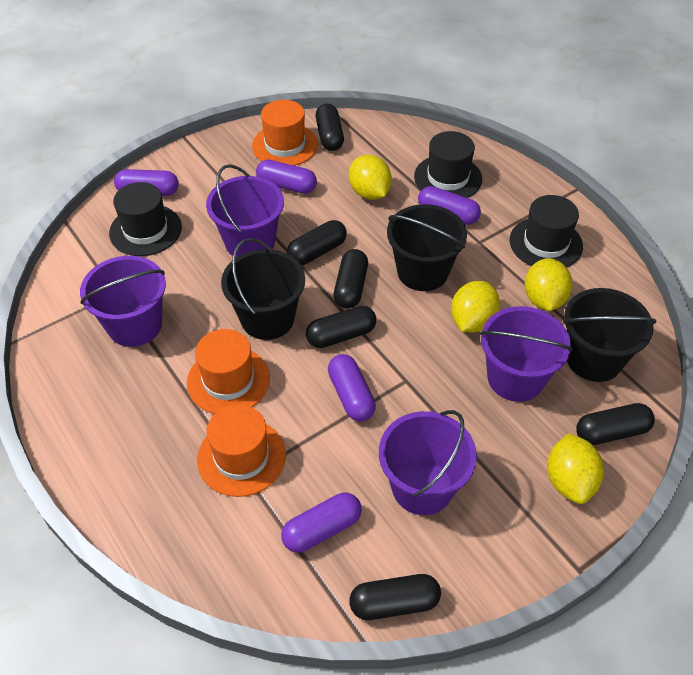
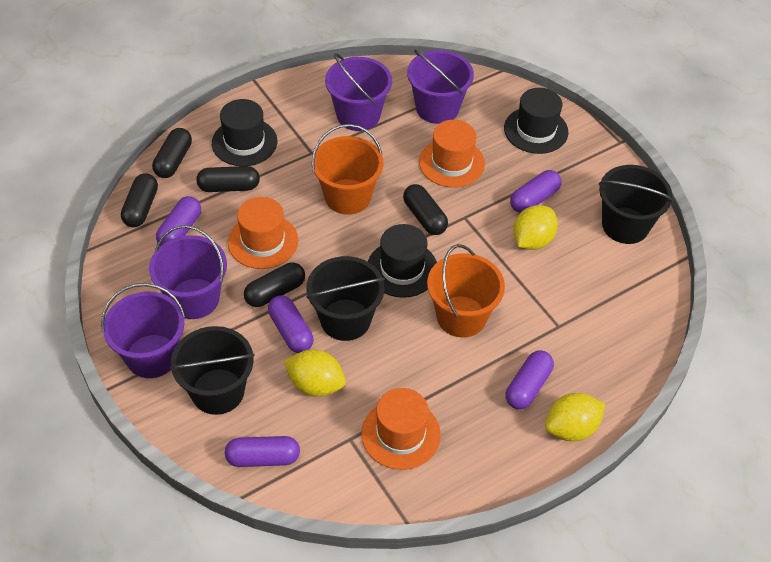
black capsule: [287,220,347,265] [306,306,376,348] [316,104,344,151] [334,249,368,308] [349,574,441,620] [576,403,655,445] = 6 -> [121,173,158,227] [152,128,192,178] [196,166,260,192] [244,263,305,307] [403,184,448,235] = 5
orange bucket: none = 0 -> [312,124,384,215] [427,244,505,337] = 2
yellow lemon: [349,155,392,200] [451,281,500,333] [525,258,572,311] [547,433,604,504] = 4 -> [284,349,346,397] [513,205,558,250] [545,393,605,441] = 3

